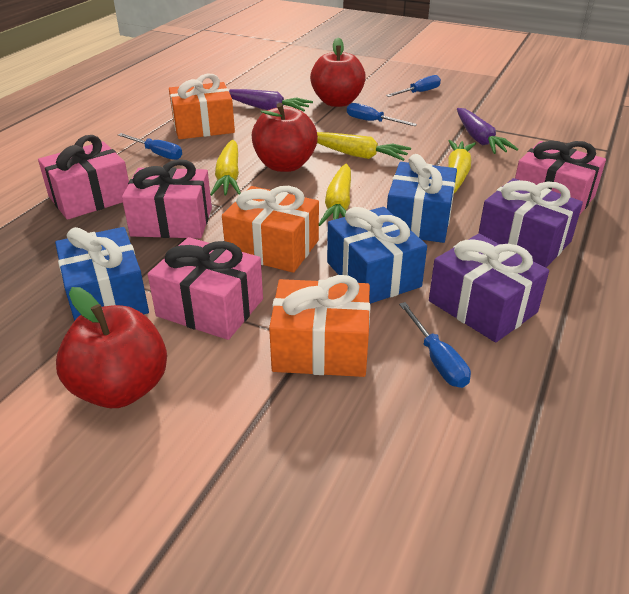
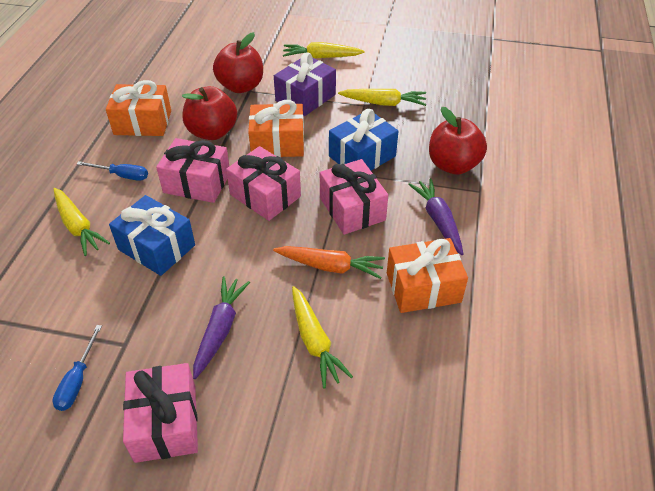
blue gift: [55,227,149,321] [327,207,427,304] [387,154,457,243] = 3 -> [109,195,195,276] [329,109,399,170] = 2
blue screwdriver: [118,133,182,160] [347,103,417,126] [386,75,441,97] [399,302,471,388] = 4 -> [52,325,102,411] [77,161,148,181] = 2
orange carrot: none = 0 -> [273,246,385,279] = 1
purple gift: [429,234,549,342] [478,178,583,268] = 2 -> [274,52,336,116] = 1

